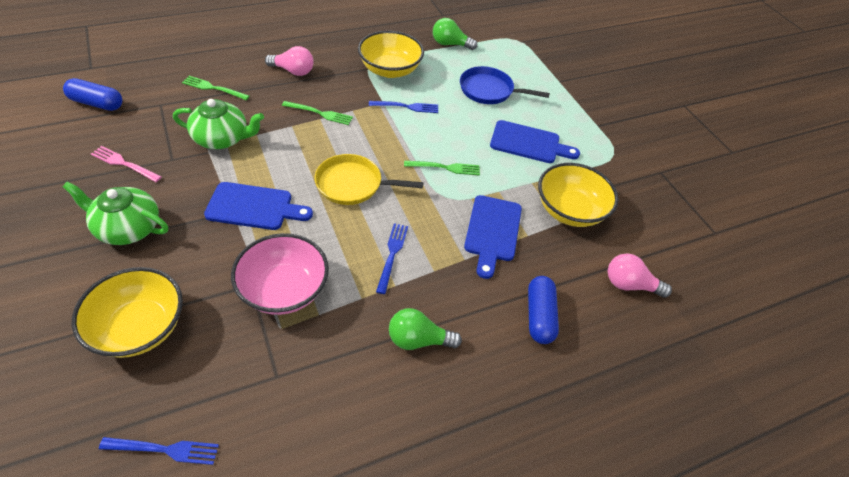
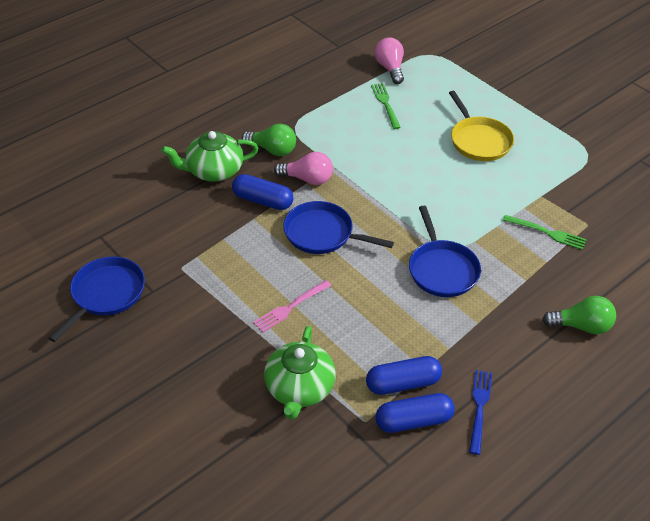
blue capsule: [63,78,122,111] [528,276,559,344] = 2 -> [232,174,293,210] [366,356,442,395] [375,393,455,433] = 3
blue cutting board: [204,182,313,230] [464,195,522,279] [490,120,580,163] = 3 -> none = 0
blue fork: [99,437,219,465] [369,101,438,113] [376,223,408,294] = 3 -> [469,370,492,455] = 1
blue pan: [460,66,550,104] = 1 -> [48,256,145,342] [283,201,394,254] [409,206,481,297] = 3
green fork: [182,76,250,100] [282,101,353,125] [404,161,480,176] = 3 -> [371,83,401,129] [503,215,587,250] = 2
pink bowl: [231,233,329,315] = 1 -> none = 0
yellow bowl: [72,267,183,358] [358,31,424,78] [538,163,618,227] = 3 -> none = 0

